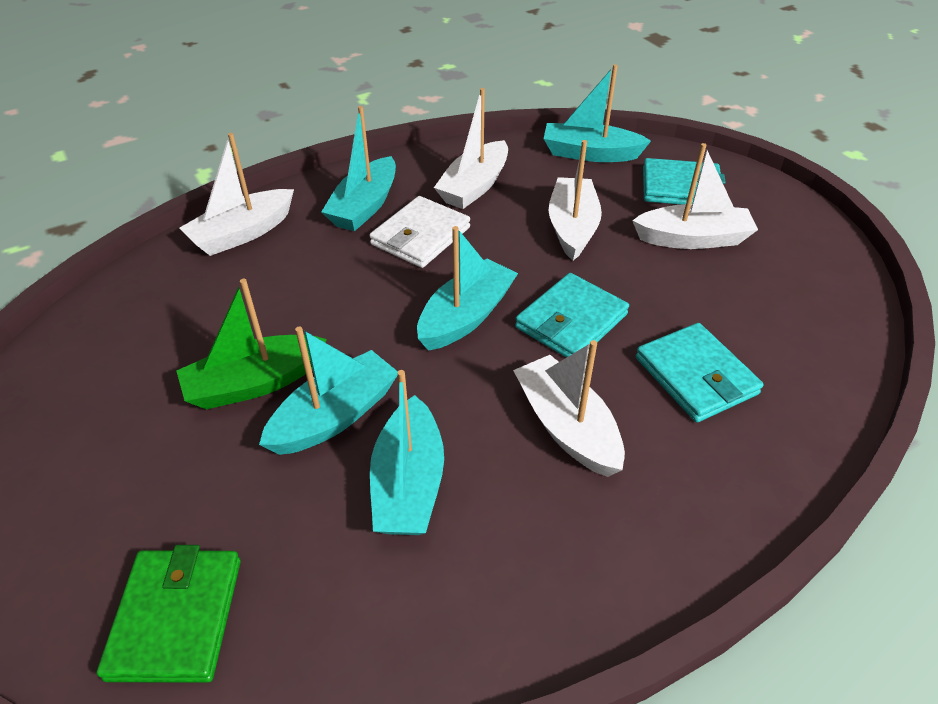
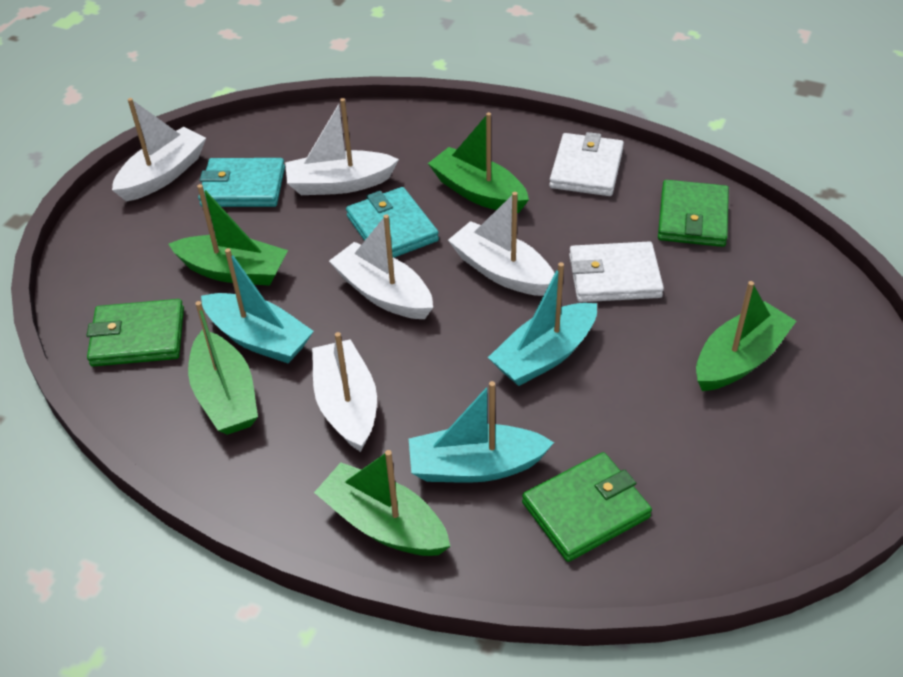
green boat: [176,279,327,409] = 1 -> [168,184,288,286] [188,301,258,435] [314,450,450,556] [428,112,529,213] [696,281,796,391] = 5
green wallet: [96,545,241,683] = 1 -> [87,299,184,367] [522,452,652,562] [658,180,729,247] = 3
turquoise boat: [259,327,398,455] [321,106,396,231] [370,370,444,535] [417,226,518,351] [544,64,651,162] = 5 -> [201,248,314,363] [409,381,554,482] [488,262,597,386] = 3
turquoise wallet: [515,273,629,358] [636,323,764,422] [643,158,726,205] = 3 -> [198,158,285,207] [346,187,439,258] = 2
white wallet: [369,196,470,268] = 1 -> [549,132,624,196] [569,241,664,302] = 2

